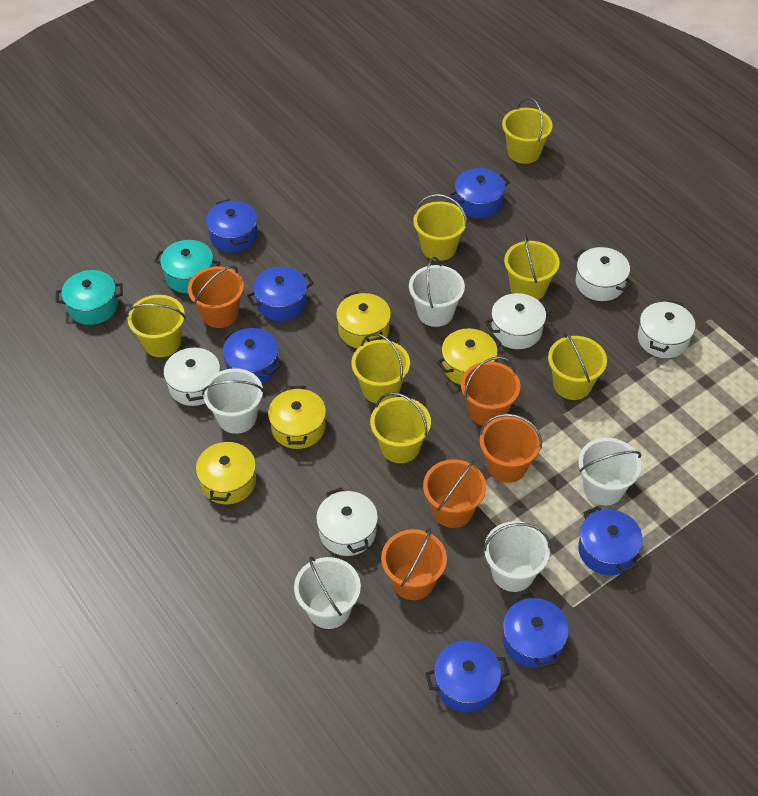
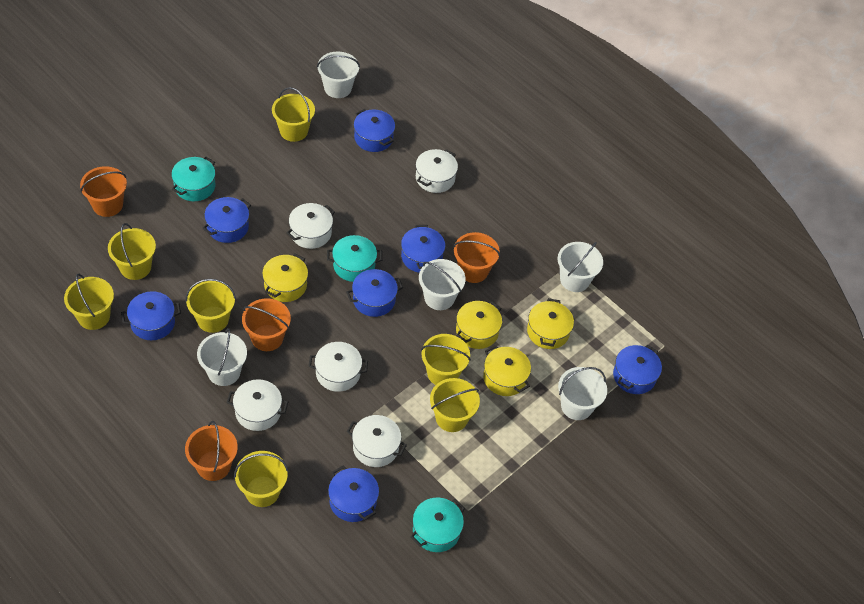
orange bucket: [188,266,244,328] [381,528,447,600] [423,459,486,528] [461,357,520,426] [479,414,542,483] = 5 -> [80,166,127,217] [185,421,238,481] [242,298,291,351] [453,232,500,283] = 4
turquoise pot: [56,270,123,325] [154,240,220,293] = 2 -> [171,157,215,201] [327,235,382,282] [410,498,465,552] = 3

